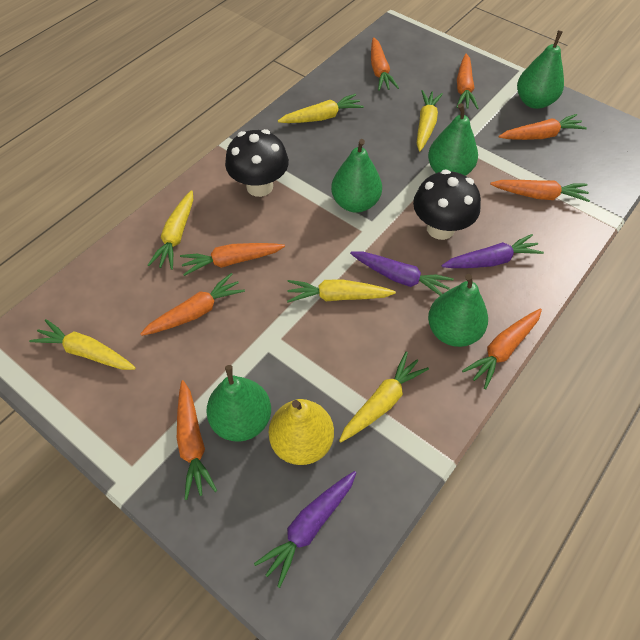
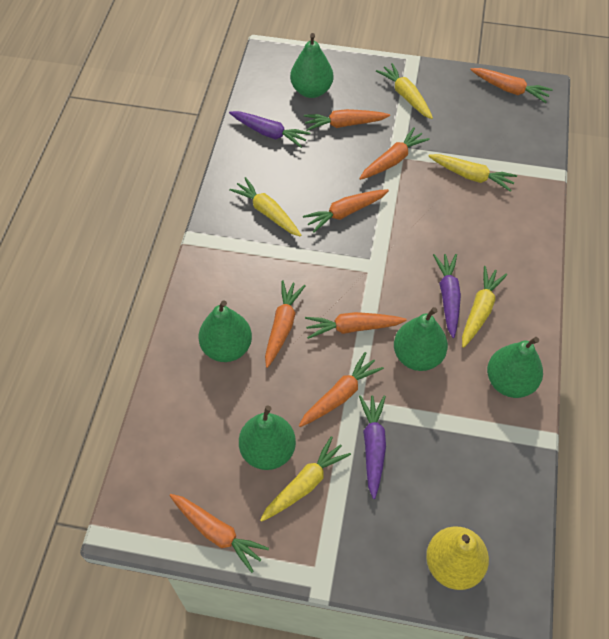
black mushroom: [225,129,289,197] [413,170,481,240] = 2 -> none = 0
yellow carrot: [29,319,136,370] [148,190,193,270] [278,94,364,123] [287,279,396,303] [339,352,429,442] [417,90,443,151] = 6 -> [229,177,301,236] [260,436,351,522] [376,63,433,119] [428,154,517,192] [462,266,507,348] = 5

